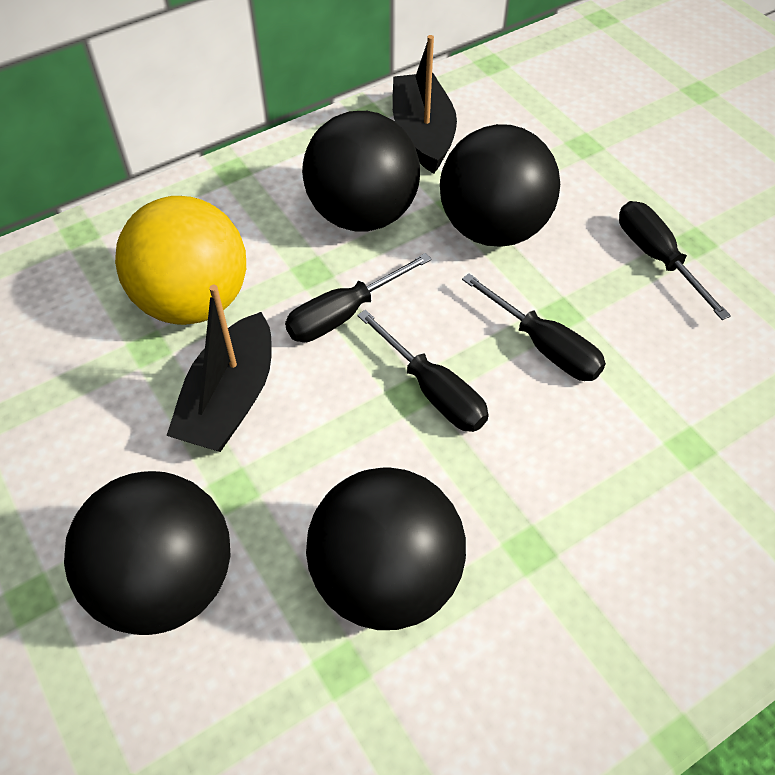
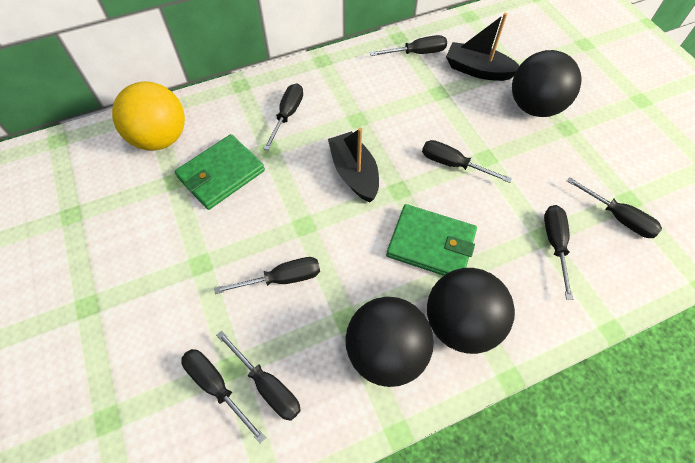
black ball: [64,471,231,635] [302,111,420,232] [306,467,466,630] [440,124,560,247] = 4 -> [345,297,434,387] [427,268,515,354] [512,50,581,117] = 3
black screwdriver: [285,253,432,342] [357,310,488,432] [462,273,606,381] [619,201,731,320] = 4 -> [181,349,266,444] [214,257,320,294] [216,330,301,421] [263,83,303,150] [370,35,447,56] [422,140,512,183] [544,205,573,300] [567,177,662,238] = 8
green wallet: none = 0 -> [175,134,265,210] [386,204,477,276] = 2

